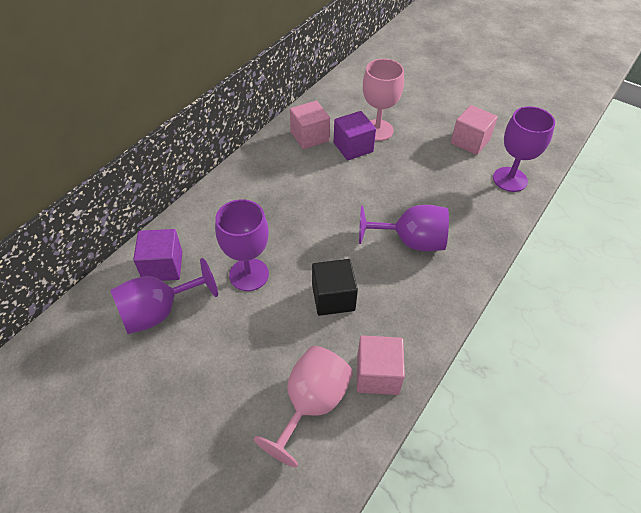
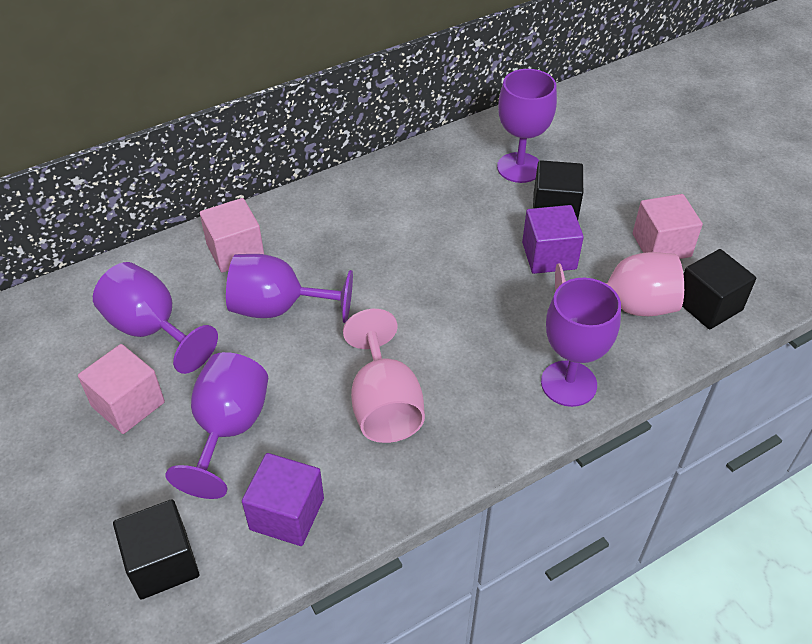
black cube: [312,259,358,316] = 1 -> [113,499,199,599] [533,160,583,220] [682,249,756,330] = 3
purple goblet: [110,258,218,334] [215,199,269,291] [359,205,449,251] [493,106,555,192] = 4 -> [93,262,218,374] [166,352,268,499] [226,254,353,323] [497,69,557,183] [541,278,621,407] = 5

